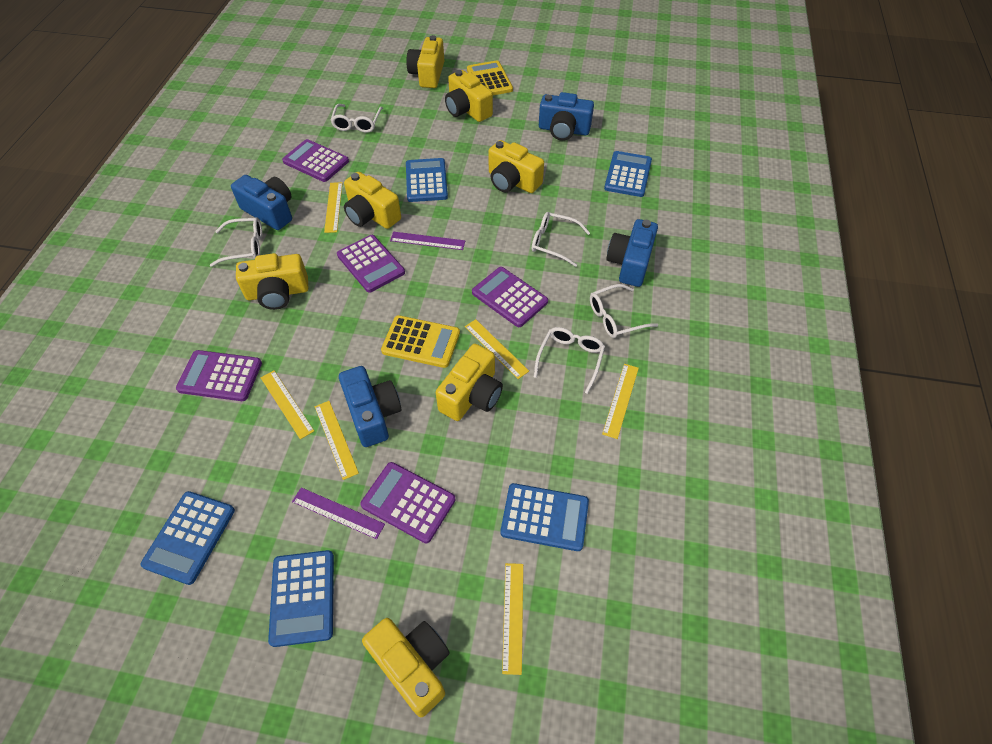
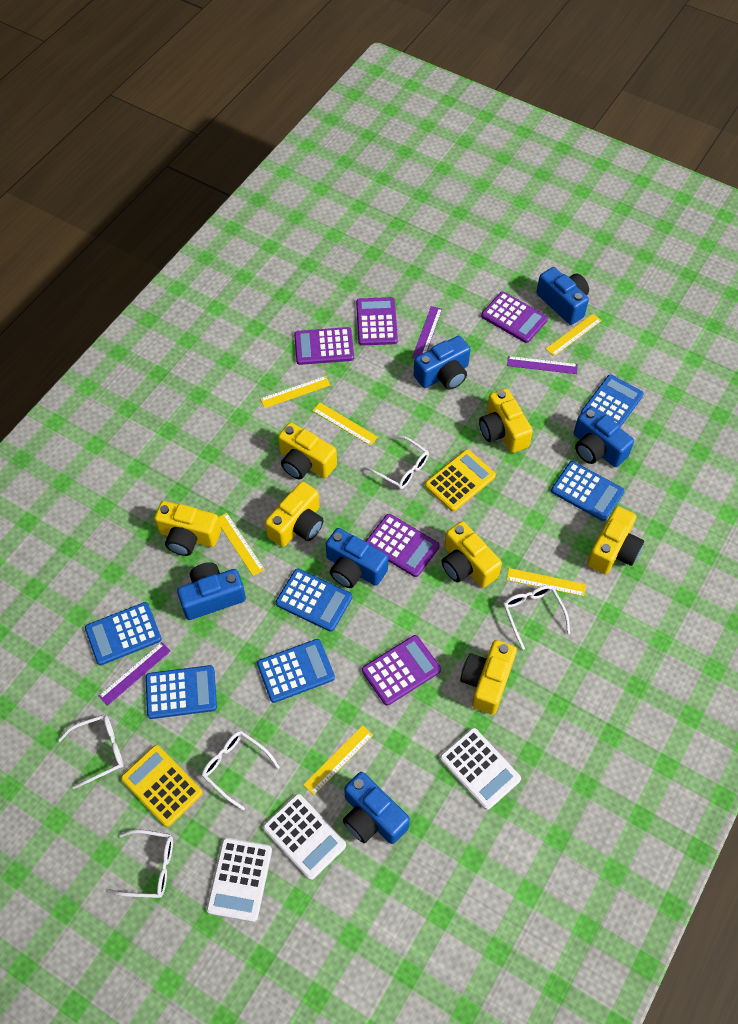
blue calculator: [141,491,235,585] [268,550,334,647] [406,158,448,202] [500,483,589,551] [604,151,652,197] = 5 -> [85,602,162,665] [146,665,217,719] [257,639,335,703] [276,569,352,632] [551,461,624,521] [580,375,644,428] = 6
blue camera: [231,175,292,230] [339,366,401,447] [539,92,594,141] [606,219,658,287] = 4 -> [177,562,246,620] [326,528,388,588] [343,772,410,844] [414,336,471,390] [536,267,589,325] [574,407,634,467] = 6
purple ruler: [292,487,385,539] [390,232,465,250] = 2 -> [99,642,171,706] [412,306,442,359] [507,356,578,374] = 3
white calculator: none = 0 -> [206,838,272,922] [263,794,346,880] [440,728,521,810] = 3

